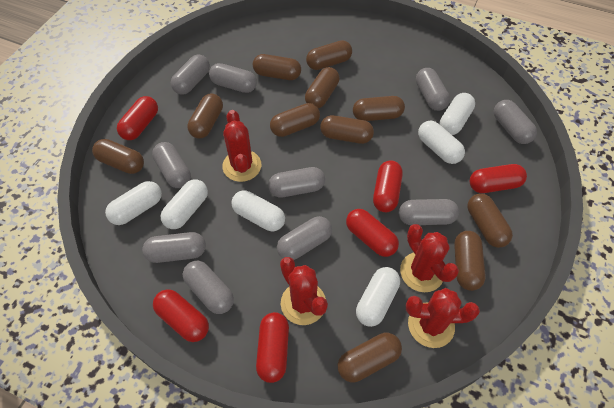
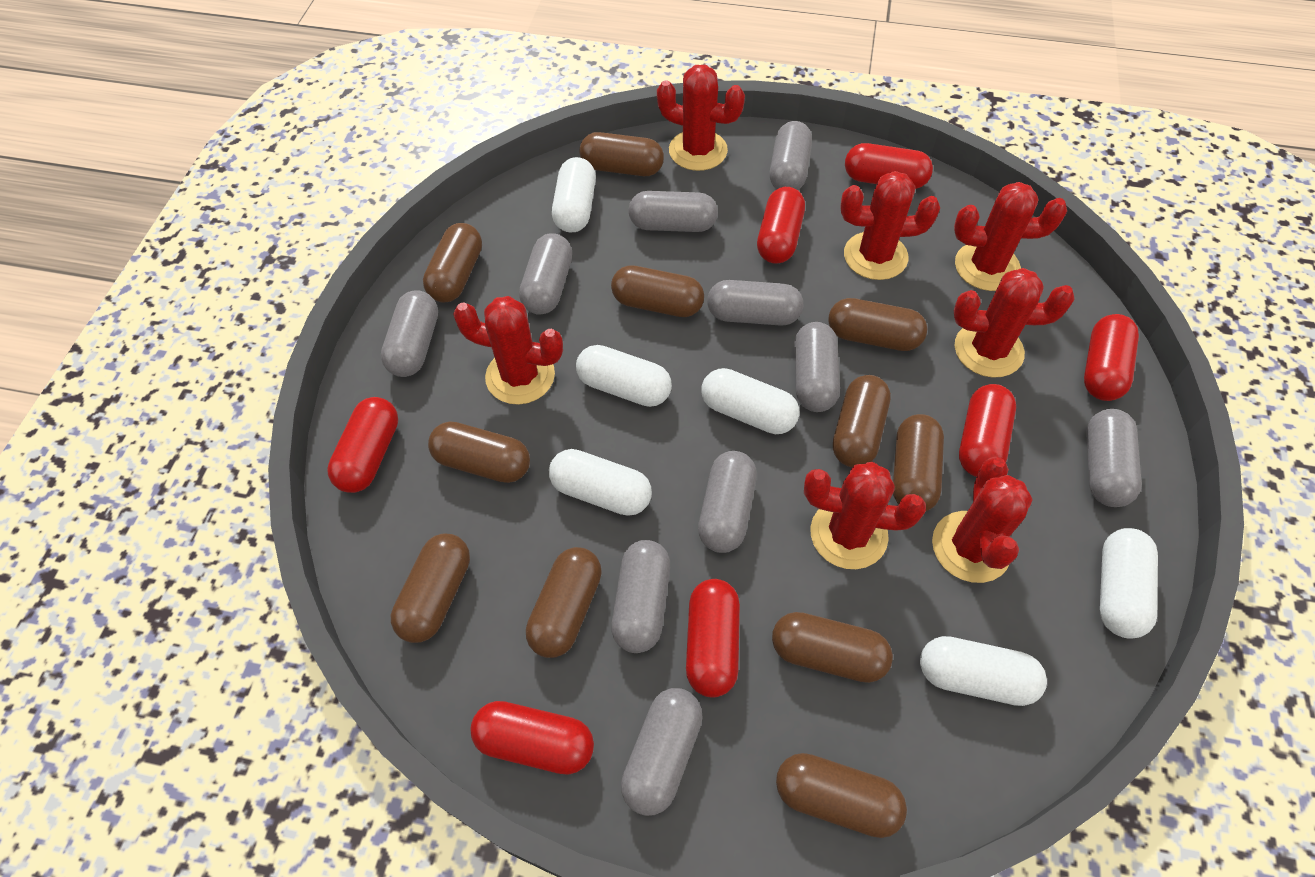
red cactus: [222,110,261,182] [280,257,328,325] [400,224,459,292] [406,288,480,348] = 4 -> [453,296,563,405] [657,65,745,171] [804,462,926,569] [840,171,940,280] [932,457,1033,583] [954,182,1067,291] [954,268,1075,378] = 7
red capsule: [117,96,158,140] [153,289,209,342] [256,312,289,383] [346,209,399,257] [373,160,403,212] [470,164,527,193] = 6 -> [327,397,398,493] [471,701,594,775] [686,579,740,698] [757,187,805,264] [845,143,933,189] [959,384,1016,477] [1084,314,1139,401] = 7

